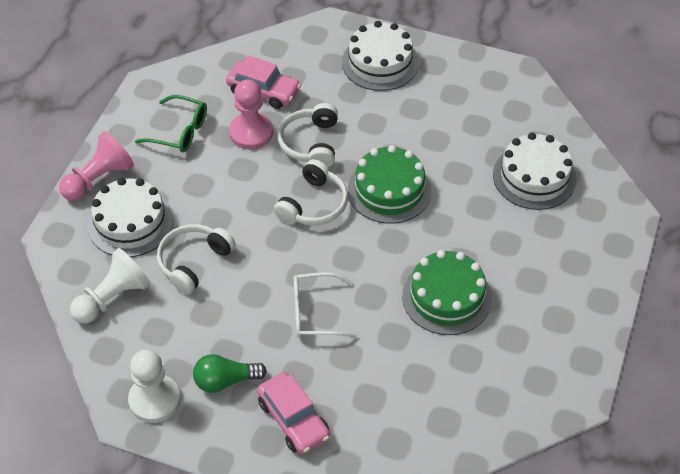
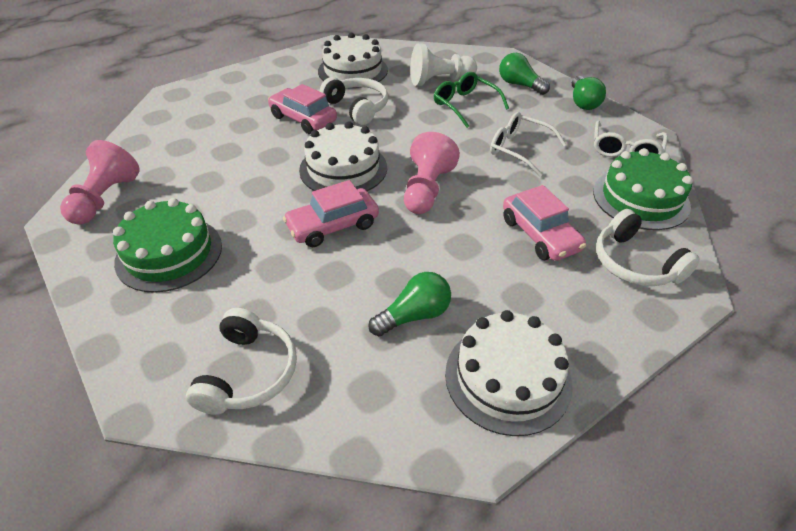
green light bulb: [193,354,267,393] = 1 -> [369,272,451,336] [499,53,550,95] [572,76,606,110] = 3
pink car: [226,55,301,109] [257,372,330,454] = 2 -> [268,84,337,134] [283,180,379,247] [503,185,586,261] = 3
white glasses: [293,272,358,338] = 1 -> [490,112,567,177] [594,120,668,157] = 2
white pawn: [70,248,151,324] [128,349,181,423] = 2 -> [410,43,477,86] = 1

